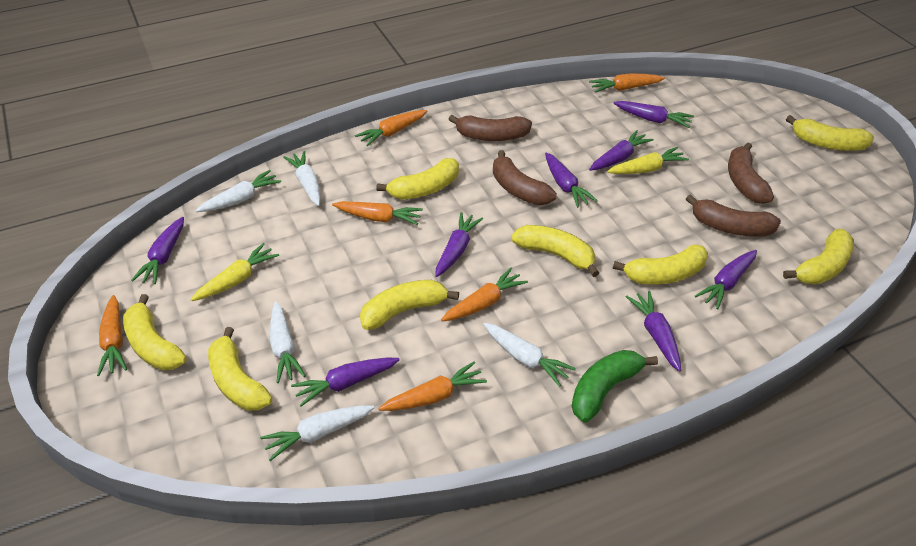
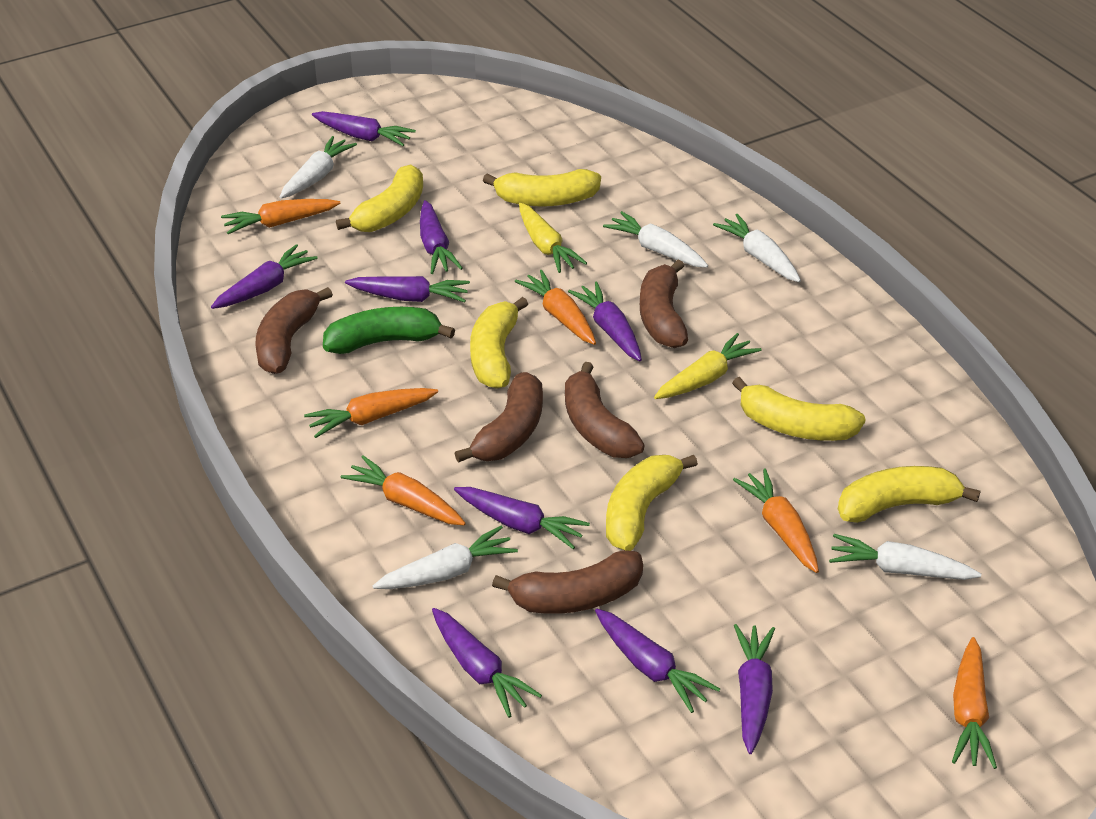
brown banana: [448,115,532,141] [493,150,557,205] [686,194,781,236] [728,143,774,204] = 4 -> [255,287,333,374] [454,372,543,463] [492,550,643,614] [565,362,645,458] [640,260,688,348] = 5
purple carrot: [131,217,184,284] [291,357,400,407] [435,212,483,277] [545,152,598,208] [589,130,654,171] [613,101,694,128] [626,291,681,372] [695,250,757,309] = 8 -> [211,244,318,309] [312,111,416,146] [345,276,470,302] [420,200,463,274] [432,608,542,718] [454,487,590,549] [568,282,642,361] [595,609,720,713] [734,624,775,754] = 9
yellow banana: [123,294,187,370] [208,327,272,411] [360,280,459,330] [376,158,459,200] [511,225,599,277] [613,244,708,285] [783,229,854,285] [786,115,874,151] = 8 -> [336,164,423,232] [470,297,528,389] [483,169,601,207] [606,455,698,551] [732,377,866,441] [838,466,981,523] = 6

